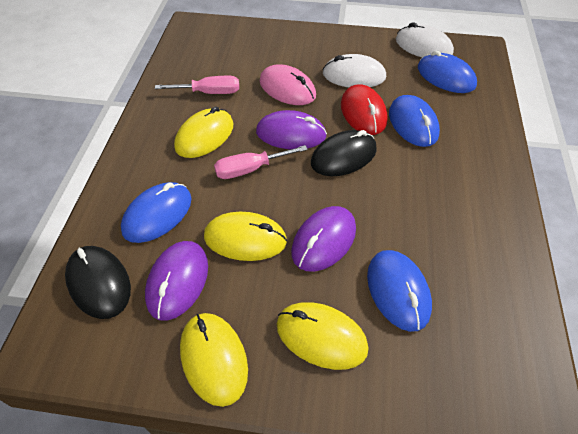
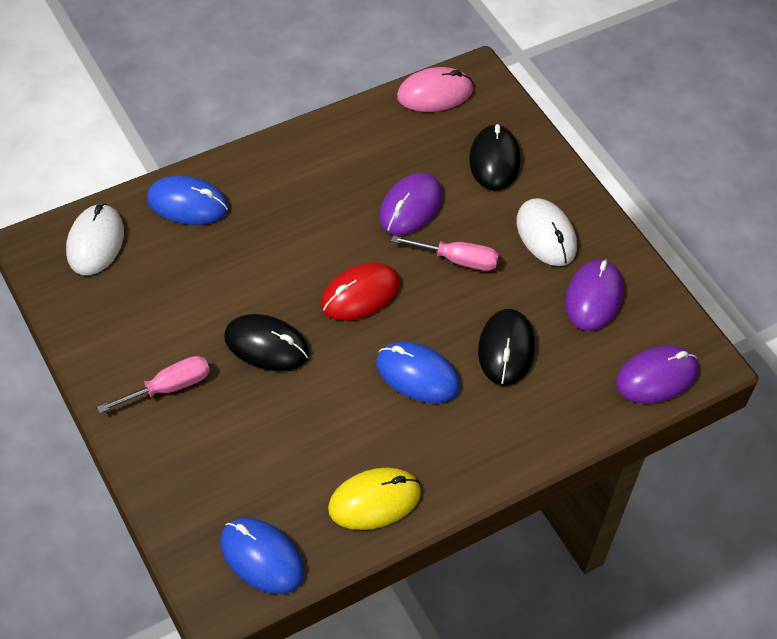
black mouse: [65,246,131,319] [311,130,377,176] = 2 -> [224,314,309,371] [469,124,521,191] [478,309,535,386] = 3
blue mouse: [121,182,192,243] [367,250,432,332] [389,95,440,147] [418,51,477,93] = 4 -> [147,176,229,225] [220,518,305,594] [376,342,460,403] = 3
yellow mouse: [174,106,233,158] [180,313,248,407] [204,212,287,261] [277,302,369,370] = 4 -> [328,468,421,530] = 1

